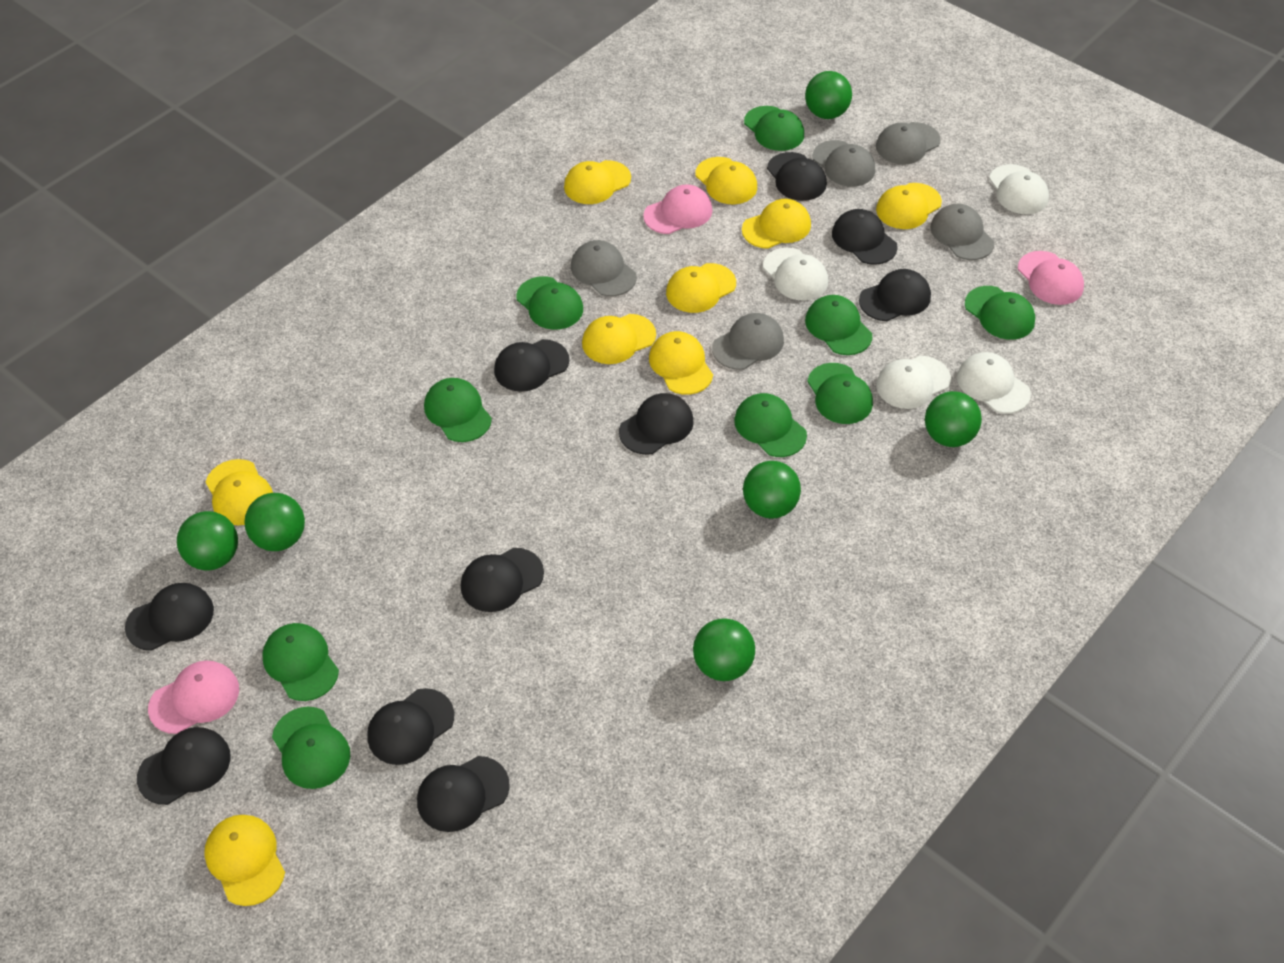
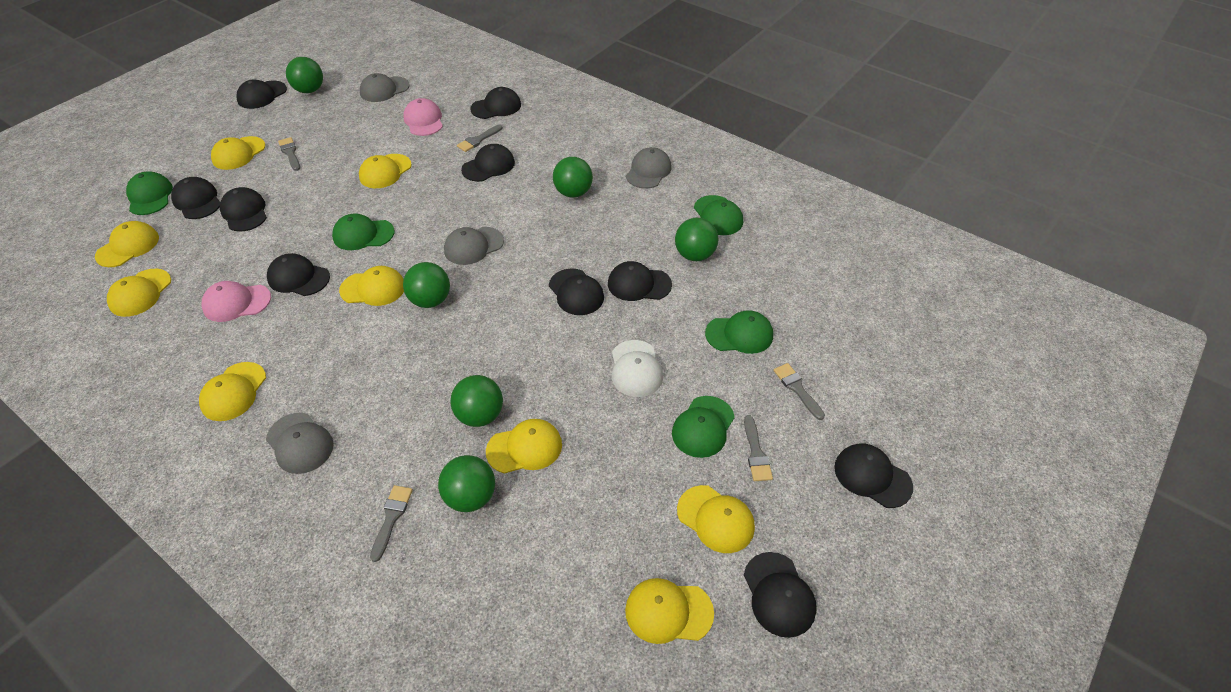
green cap: [262,623,339,701] [272,707,350,789] [424,378,492,442] [516,276,583,330] [734,393,807,457] [744,106,804,151] [805,295,872,355] [807,363,873,424] [965,286,1035,340] = 9 -> [126,172,173,215] [332,213,394,250] [672,396,735,458] [694,195,743,235] [705,310,773,354] = 5
grey brush: none = 0 -> [278,137,300,171] [370,485,413,562] [457,125,502,152] [744,415,773,481] [774,363,825,420] = 5
grey cap: [571,240,637,296] [712,313,784,370] [812,140,875,187] [876,122,941,164] [930,204,994,260] = 5 -> [266,413,334,474] [360,73,410,102] [444,227,504,265] [626,147,672,189] = 4
pink cap: [148,661,239,734] [643,184,712,234] [1018,251,1084,305] = 3 -> [201,281,271,322] [403,98,443,136] = 2
white cap: [763,248,828,300] [876,356,951,409] [957,352,1031,414] [989,164,1049,214] = 4 -> [612,340,663,397] = 1

